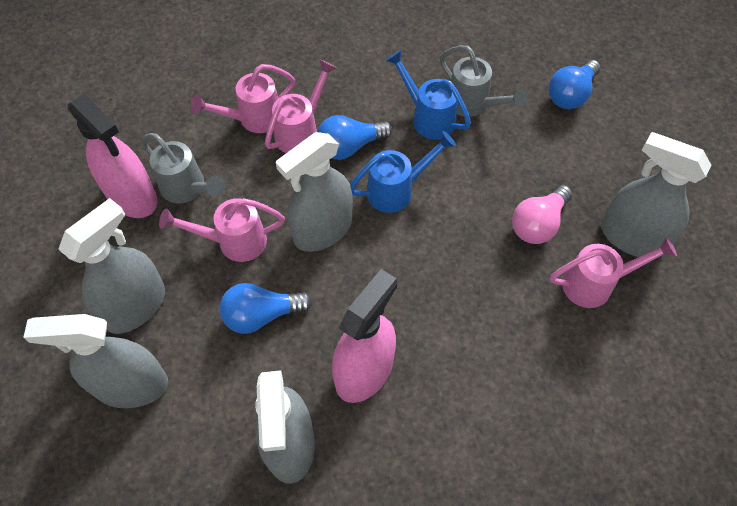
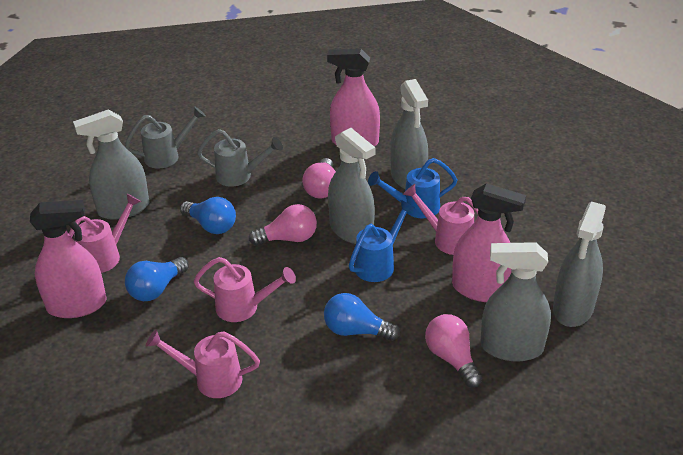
pink light bulb: [512,185,572,244] = 1 -> [249,204,317,245] [302,158,336,198] [425,314,482,388] = 3
pink spray bottle: [67,94,158,218] [332,269,397,403] = 2 -> [30,200,107,318] [327,49,380,147] [452,183,526,302] = 3

